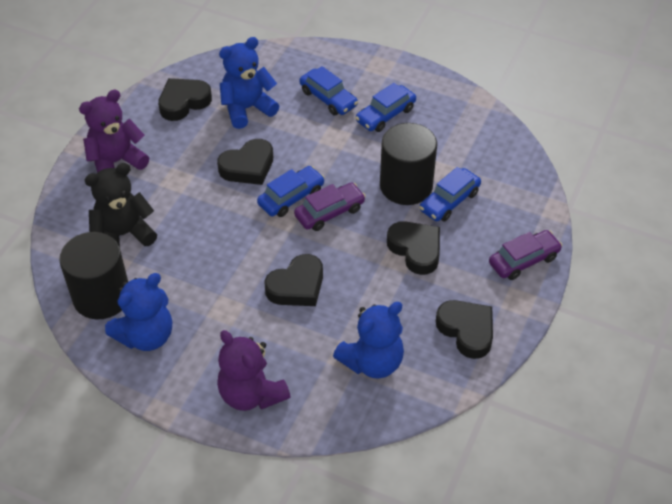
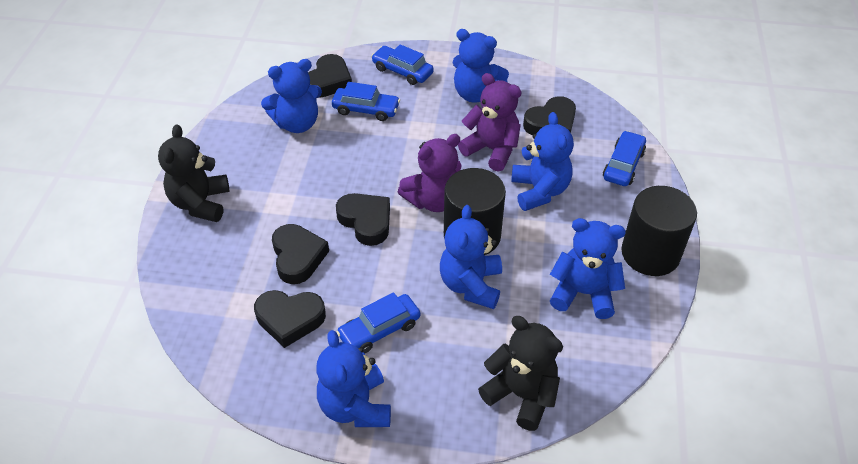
black teddy bear: [85,163,157,247] = 1 -> [158,125,230,222] [478,316,563,431] = 2
blue teddy bear: [105,273,172,351] [219,37,279,129] [333,302,404,379] = 3 -> [261,59,322,133] [317,330,391,427] [440,205,502,309] [452,29,509,103] [511,112,574,211] [550,218,626,319] = 6
purple car: [294,182,366,231] [489,230,562,280] = 2 -> none = 0

